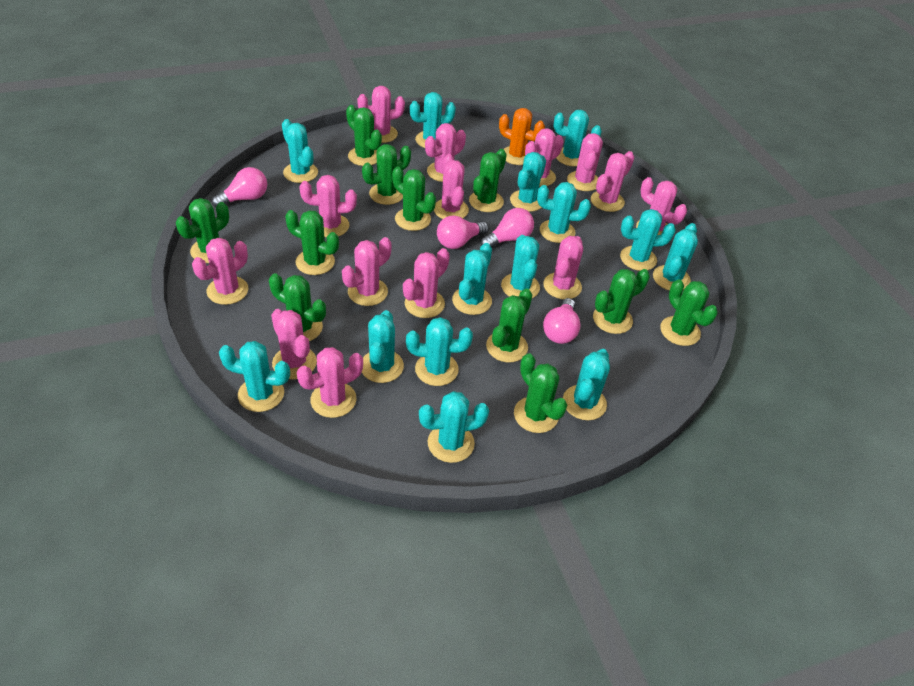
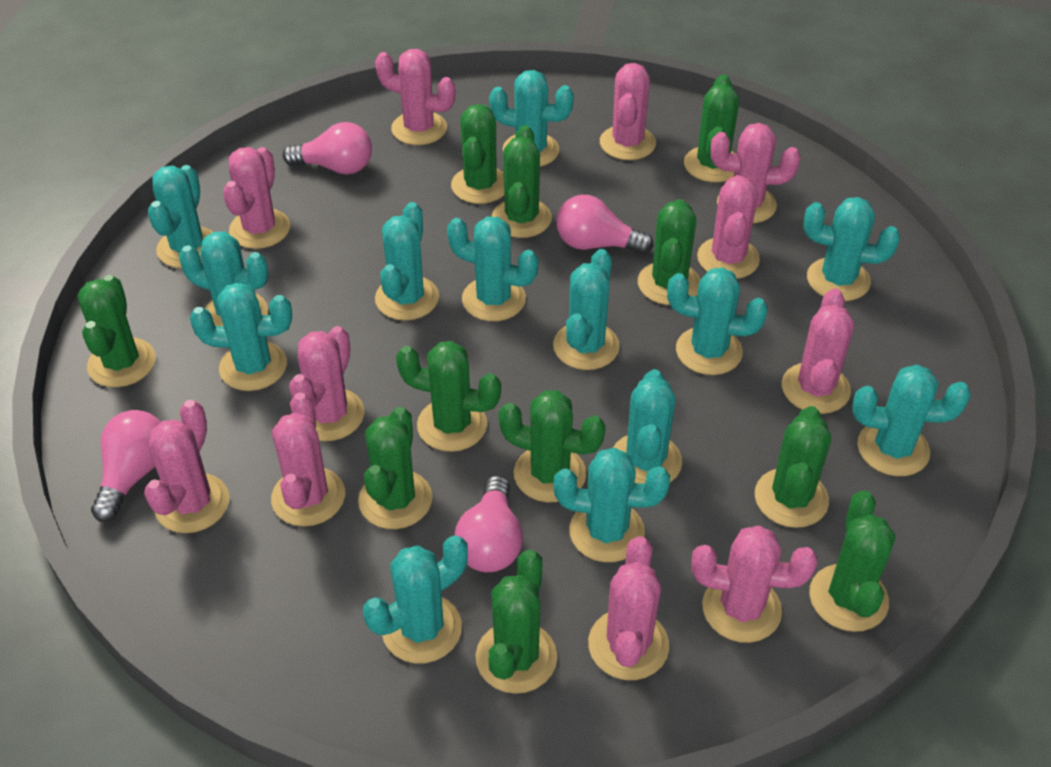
orange cactus: [499,108,545,165] = 1 -> none = 0
pink cactus: [192,238,248,305] [271,309,317,379] [297,347,363,418] [300,175,357,237] [342,237,391,306] [357,86,405,143] [403,248,450,318] [425,123,466,182] [434,154,469,219] [525,128,564,187] [543,236,583,299] [567,133,603,191] [591,151,635,212] [636,177,687,235] = 14 -> [144,400,229,533] [223,147,290,249] [271,392,345,526] [289,326,364,441] [375,49,455,145] [588,536,669,680] [600,63,656,160] [691,525,817,643] [697,175,760,279] [711,123,800,223] [782,288,854,414] = 11
turquoise cactus: [219,341,290,412] [282,119,318,183] [362,310,404,383] [406,317,473,386] [410,92,456,148] [419,391,489,463] [452,243,492,315] [501,235,540,298] [510,152,546,212] [537,182,591,243] [553,110,602,166] [563,349,610,420] [620,209,676,271] [653,223,698,290] = 14 -> [148,165,212,268] [179,231,269,326] [190,283,292,391] [363,535,468,663] [375,202,439,320] [447,217,539,321] [489,70,574,167] [553,249,620,370] [553,448,670,562] [613,369,682,484] [667,268,768,375] [803,197,900,301] [852,365,971,476] = 13

